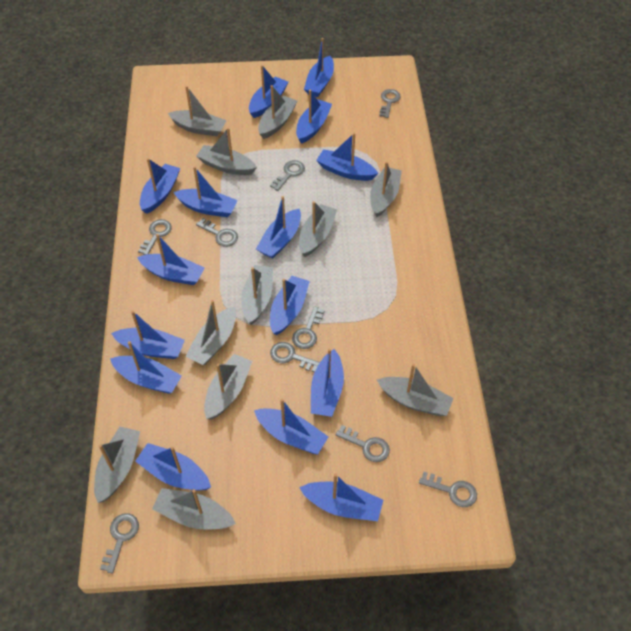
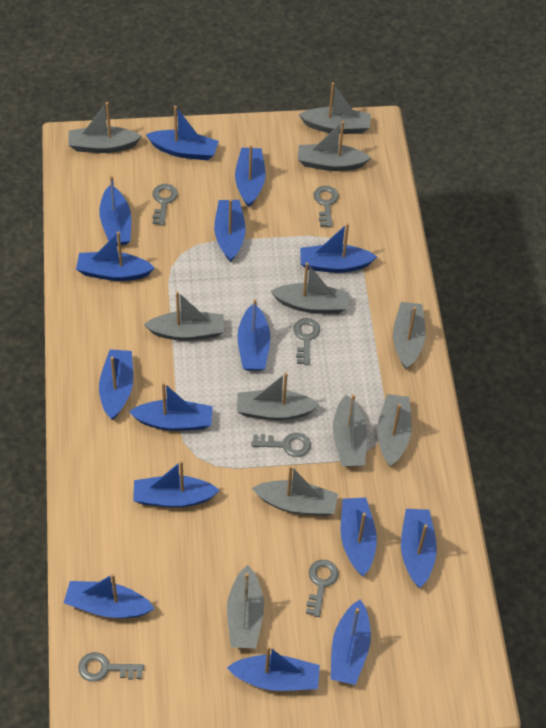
grey key: [100,513,139,574] [138,219,172,255] [196,218,238,247] [270,160,305,191] [270,342,320,372] [292,306,324,349] [336,425,390,462] [379,89,401,118] [419,472,477,507] = 9 -> [78,652,144,682] [152,184,178,226] [252,433,311,457] [293,318,320,365] [306,560,339,617] [313,186,339,227] = 6

